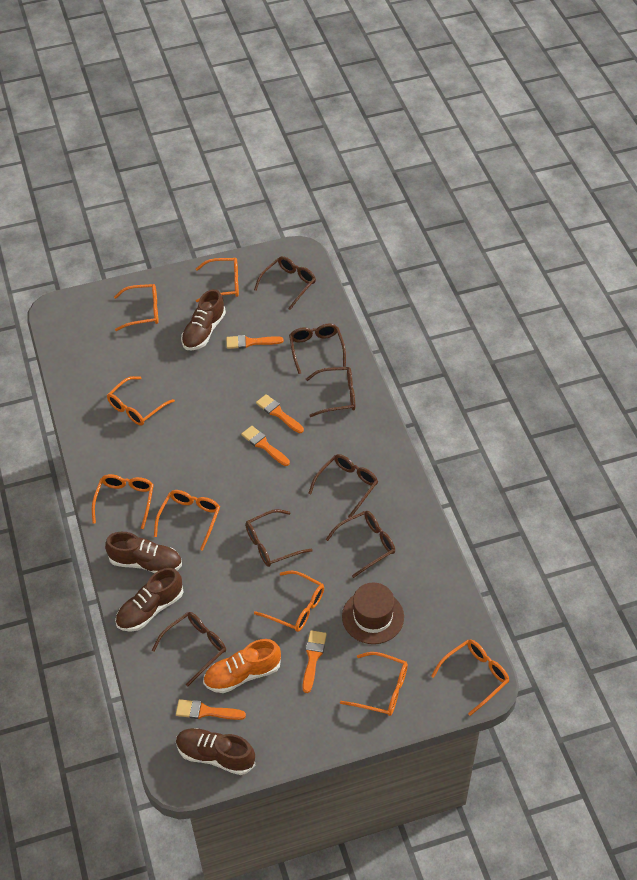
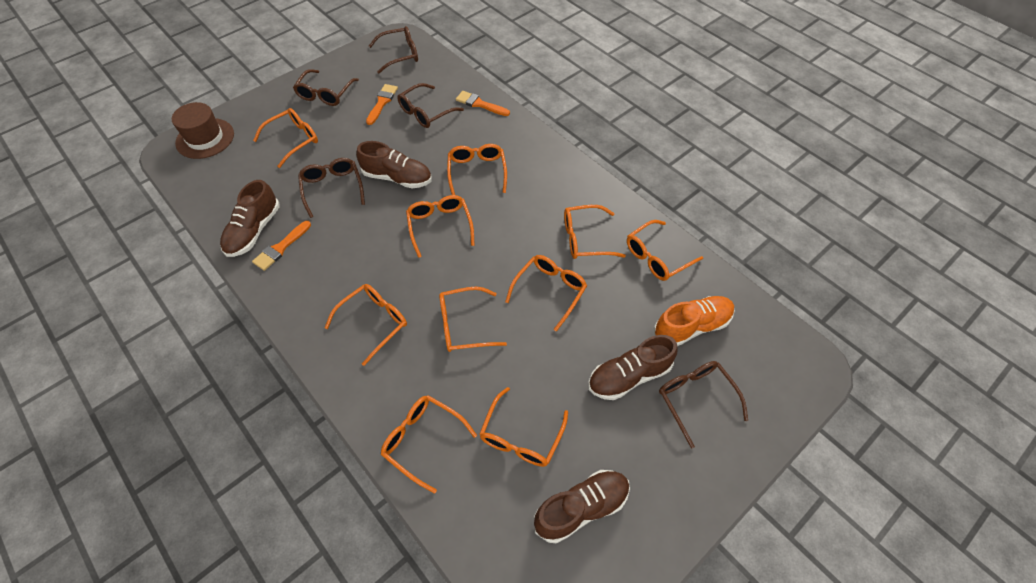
brown glasses: [152,612,226,686] [245,509,313,567] [254,256,316,310] [289,324,346,374] [306,367,355,417] [308,454,378,518] [326,511,395,578] = 7 -> [293,69,359,106] [298,158,365,218] [369,26,418,73] [397,83,464,128] [659,361,748,448] = 5
orange brush: [176,699,246,720] [226,335,284,349] [241,426,290,466] [256,394,304,433] [303,630,327,693] = 5 -> [252,221,311,271] [366,84,398,125] [456,91,510,116] = 3
orange glasses: [92,474,154,529] [107,376,175,426] [114,284,159,331] [154,490,220,551] [196,258,239,302] [254,571,324,632] [340,652,408,716] [431,640,509,716] = 8 -> [253,108,318,168] [325,284,407,366] [381,395,477,494] [406,195,475,258] [439,287,507,352] [447,144,507,195] [479,387,568,467] [505,255,587,332] [564,205,626,259] [627,220,703,281] = 10

